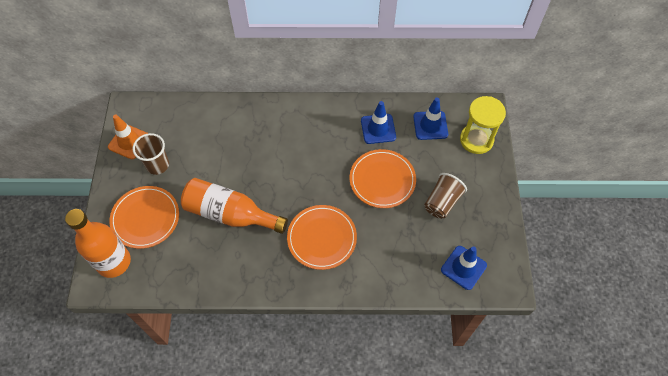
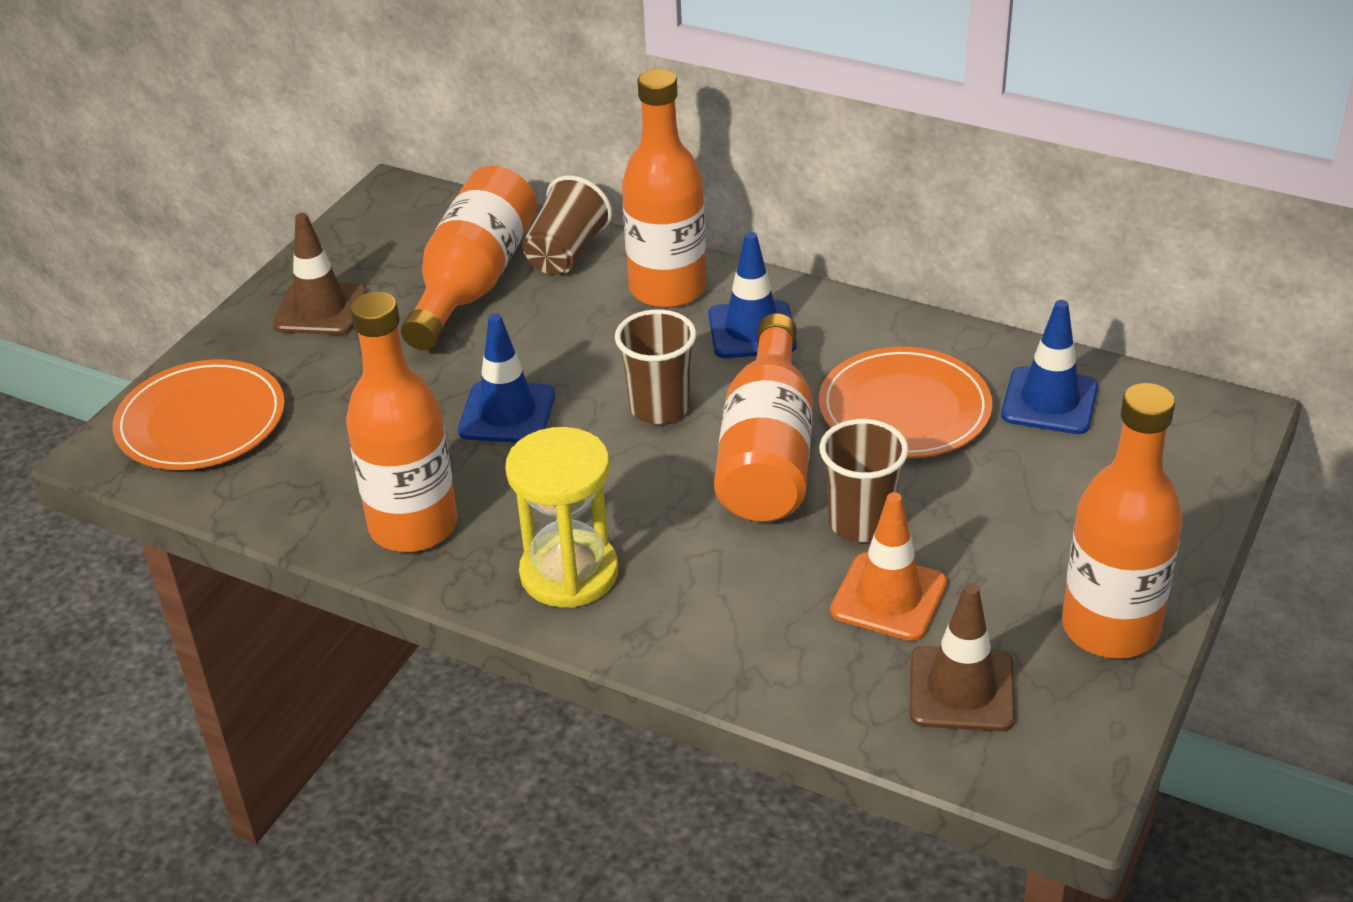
brown cup: [133,133,169,175] [424,173,467,219] = 2 -> [522,175,612,275] [615,309,696,424] [819,419,909,542] = 3
brown traffic cone: none = 0 -> [273,213,366,335] [910,583,1015,731] = 2
orange bottle: [65,209,131,278] [181,178,288,234] = 2 -> [346,291,458,552] [401,166,537,350] [622,69,706,308] [714,313,813,522] [1062,383,1183,659] = 5
orange plate: [110,186,179,249] [287,205,357,270] [350,149,416,208] = 3 -> [113,359,285,470] [819,347,992,458] = 2

